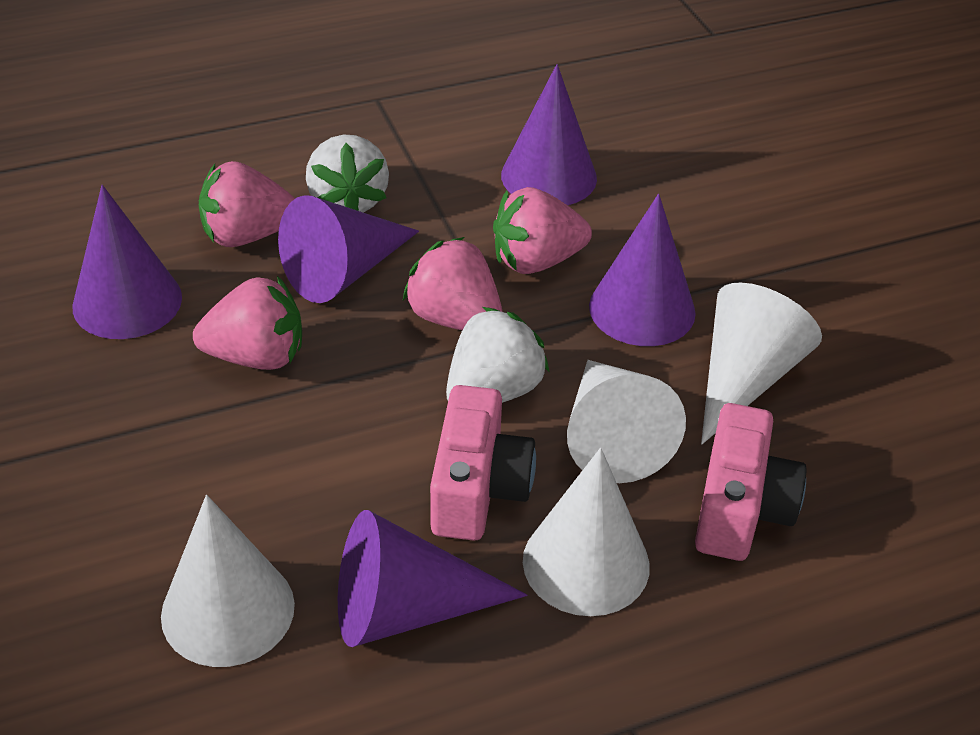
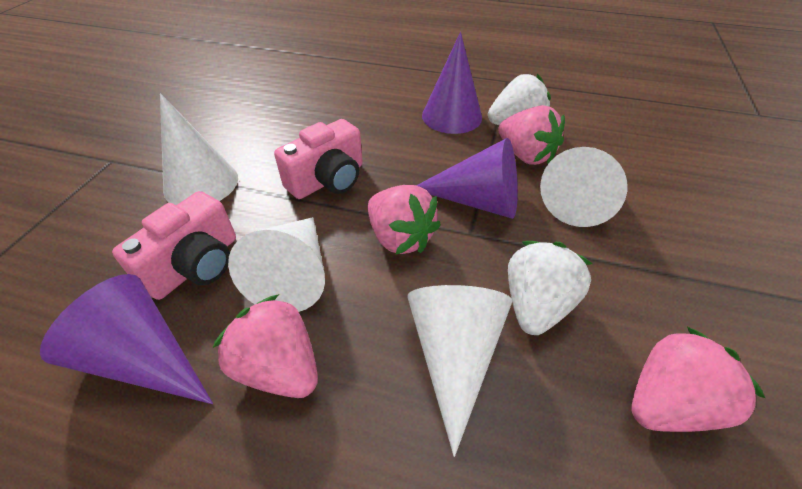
purple cone: [73,185,182,339] [278,195,419,303] [338,510,527,647] [501,64,597,205] [589,194,696,346] = 5 -> [40,274,213,404] [417,138,518,219] [422,32,482,134] = 3

